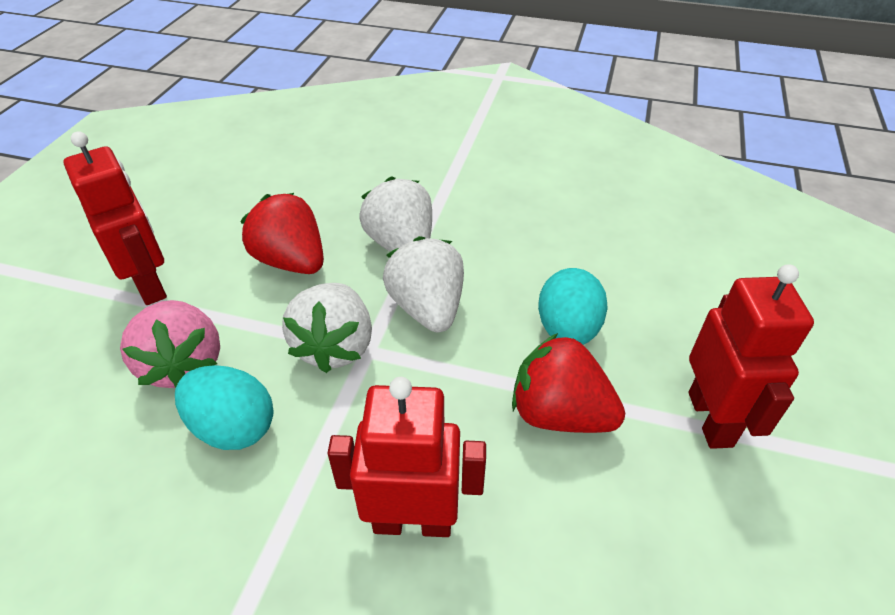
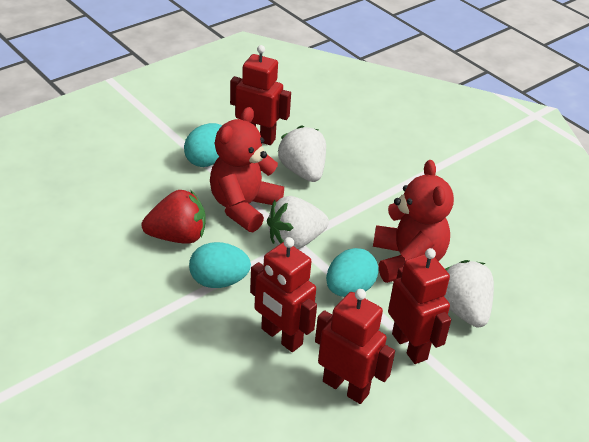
pink strawberry: [120,300,220,388] = 1 -> none = 0
red robot: [63,131,167,305] [328,377,486,537] [689,264,814,449] = 3 -> [230,45,291,145] [250,237,317,352] [315,289,395,404] [388,248,451,364] = 4
red strawberry: [240,193,324,274] [512,333,625,433] = 2 -> [142,190,206,244] = 1
red teddy bear: none = 0 -> [210,107,284,232] [373,160,454,283] = 2
turquoise egg: [175,365,274,450] [538,268,608,345] = 2 -> [184,123,222,167] [189,242,251,288] [326,248,379,297] = 3

